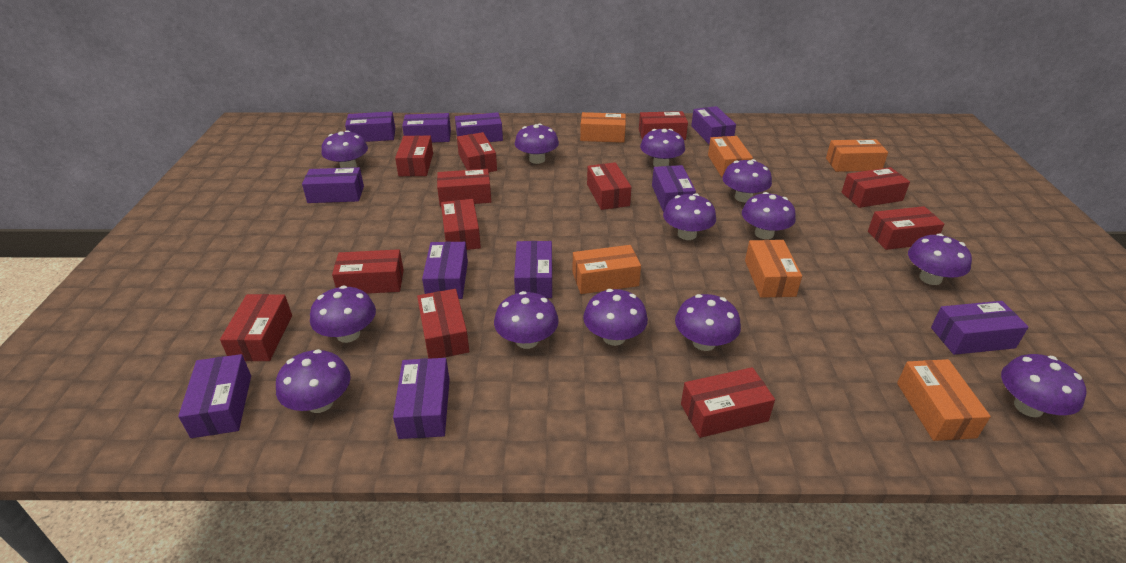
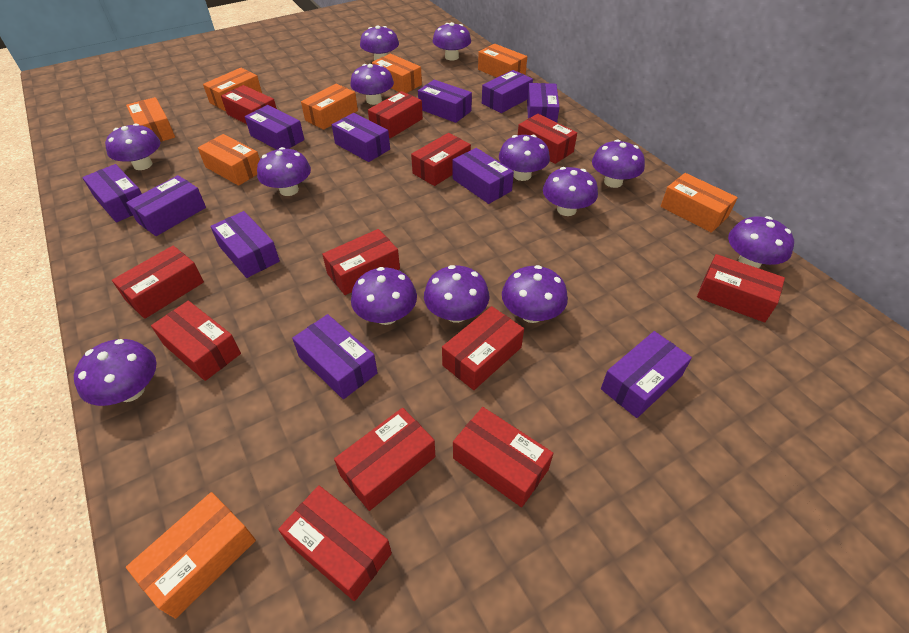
orange box: [573,245,641,294] [580,112,626,143] [708,136,753,177] [745,240,802,298] [826,139,888,172] [897,359,991,441] = 6 -> [126,97,175,142] [126,492,256,619] [198,134,260,186] [203,68,262,111] [301,84,358,130] [372,54,422,93] [478,44,527,77] [661,173,738,233] = 8

